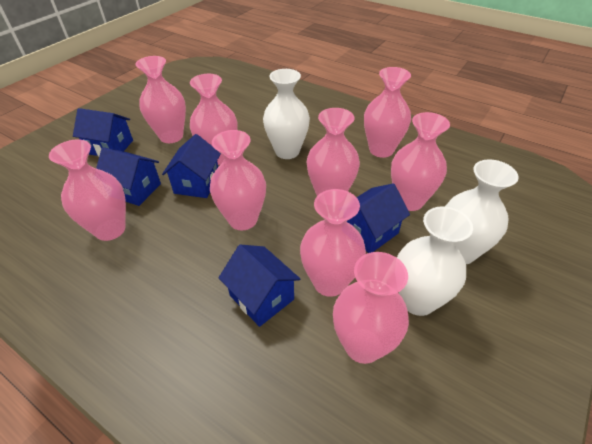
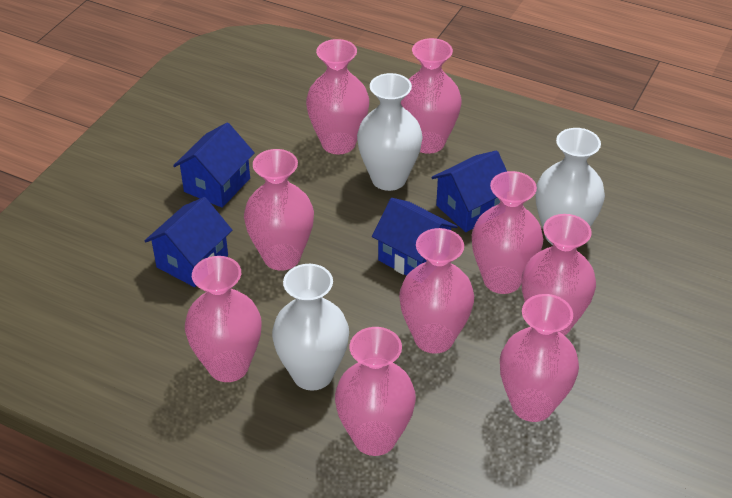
blue house: [73,108,133,156] [96,147,161,206] [162,134,221,198] [219,245,300,327] [347,183,410,253] = 5 -> [145,197,232,287] [173,122,255,208] [372,198,458,276] [431,150,507,232] = 4

